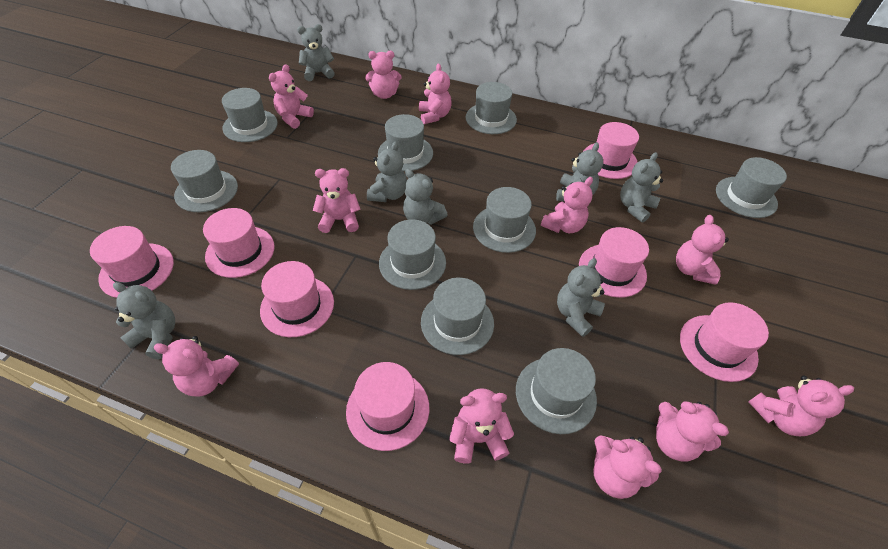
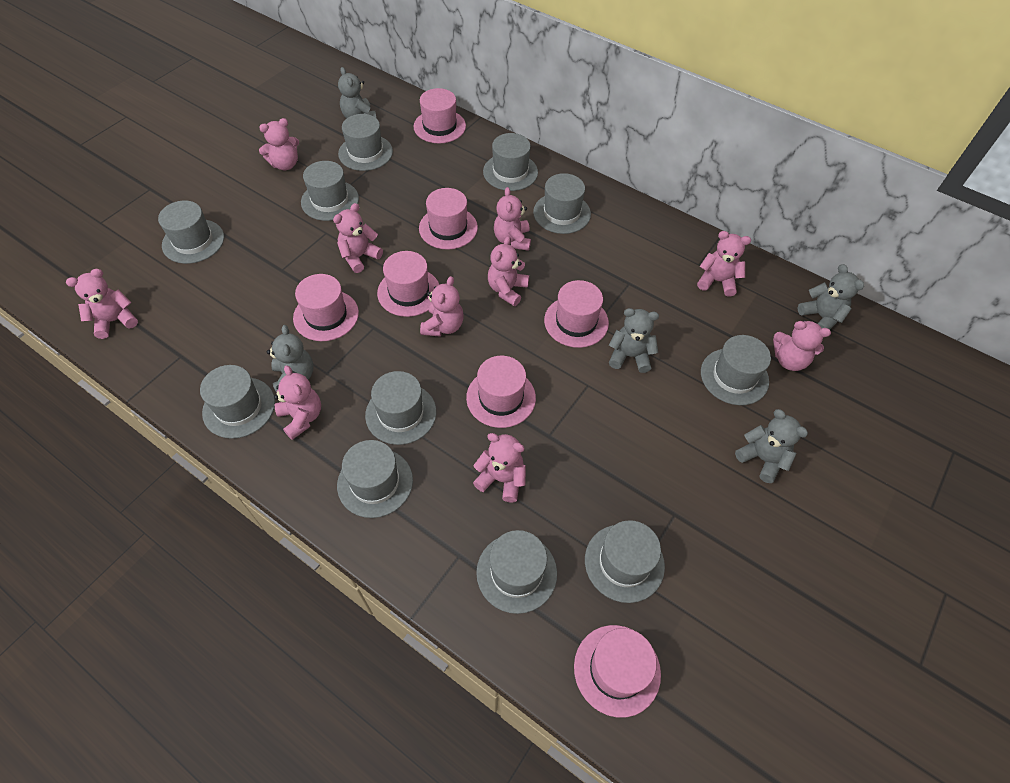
grey hat: [171,150,238,212] [222,88,278,142] [378,114,433,171] [379,219,446,290] [421,278,494,355] [466,82,517,134] [473,187,536,253] [516,348,597,434] [716,157,787,218] = 9 -> [158,201,224,264] [200,365,275,439] [301,161,359,221] [337,440,413,518] [338,114,393,171] [365,371,436,445] [476,530,557,614] [483,133,538,191] [533,173,591,234] [585,520,665,603] [701,335,771,405] = 11
grey teddy bear: [113,282,175,359] [297,24,335,81] [367,142,407,202] [403,169,447,225] [556,142,603,201] [557,258,605,337] [620,152,663,223] = 7 -> [267,325,314,393] [338,67,376,118] [609,308,659,373] [735,409,808,483] [798,264,864,329] = 5
pink teddy bear: [153,336,239,397] [269,64,314,129] [313,168,360,233] [365,51,402,99] [419,64,452,124] [449,388,514,464] [541,177,593,233] [593,435,662,499] [656,401,729,462] [676,215,729,285] [749,376,854,436] = 11 -> [66,269,138,339] [259,118,299,170] [274,365,321,440] [333,203,383,273] [420,276,464,337] [473,433,526,503] [488,236,529,306] [494,187,531,251] [697,231,751,297] [773,320,831,371] = 10

